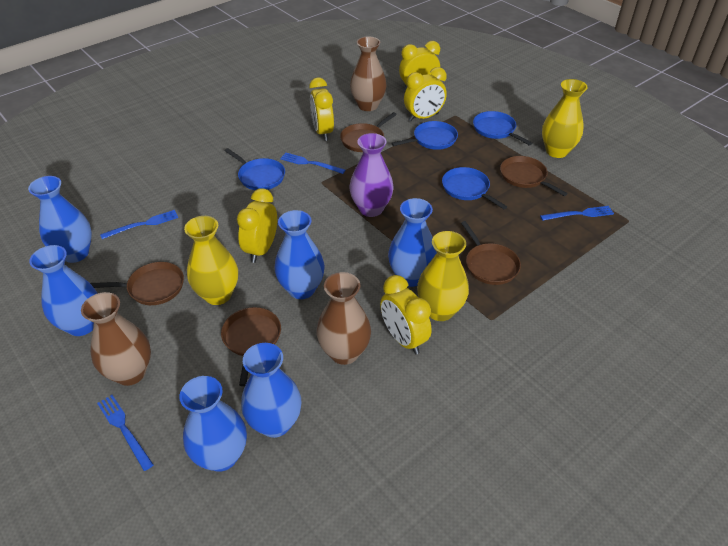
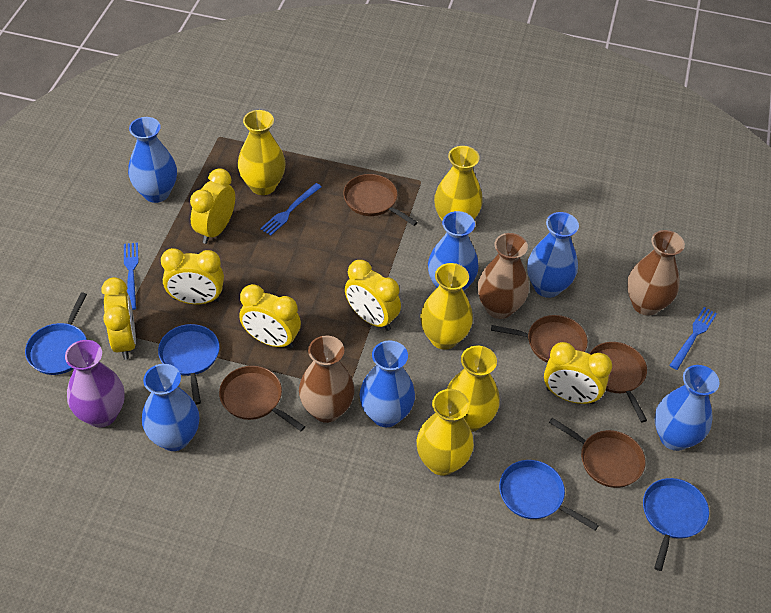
blue fork: [97,395,154,471] [100,210,178,239] [280,153,345,174] [540,206,614,221] = 4 -> [124,243,138,310] [260,183,321,236] [669,307,717,370] = 3
yellow clock: [237,188,277,263] [309,78,334,141] [380,275,432,354] [399,41,440,91] [404,67,447,121] = 5 -> [101,277,136,360] [161,248,224,304] [190,168,235,244] [239,284,301,349] [345,260,401,331] [544,342,612,404] = 6
yellow vase: [184,216,238,305] [417,231,469,321] [542,79,588,158] = 3 -> [238,110,286,195] [417,389,474,476] [420,263,473,350] [434,146,483,220] [447,345,500,432] = 5

